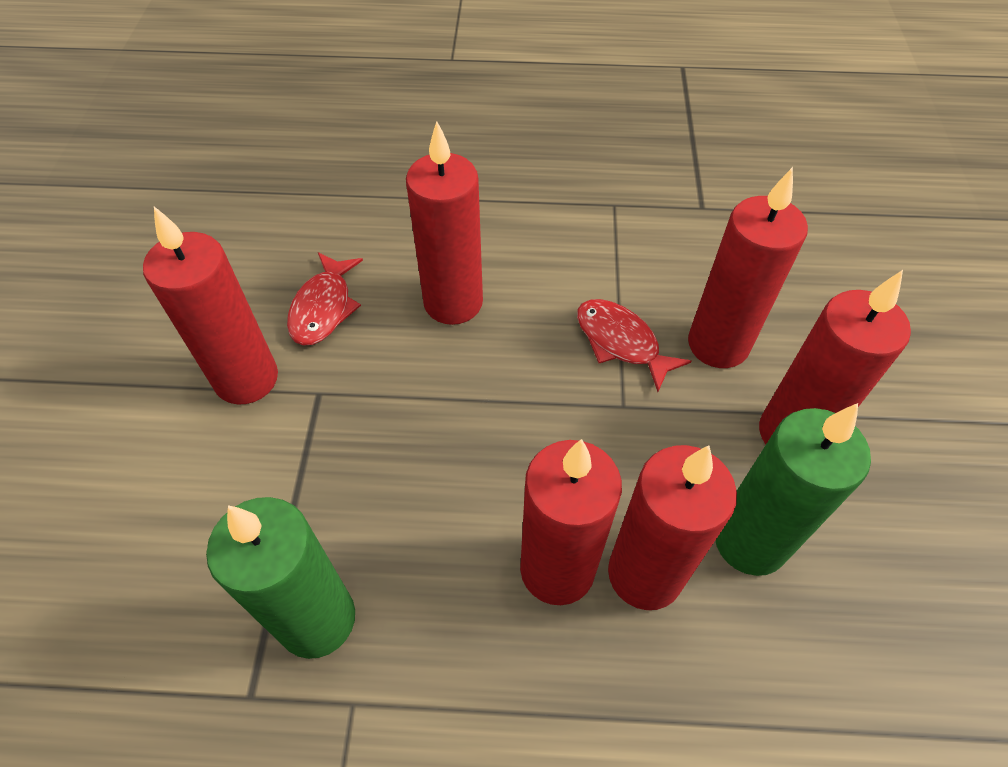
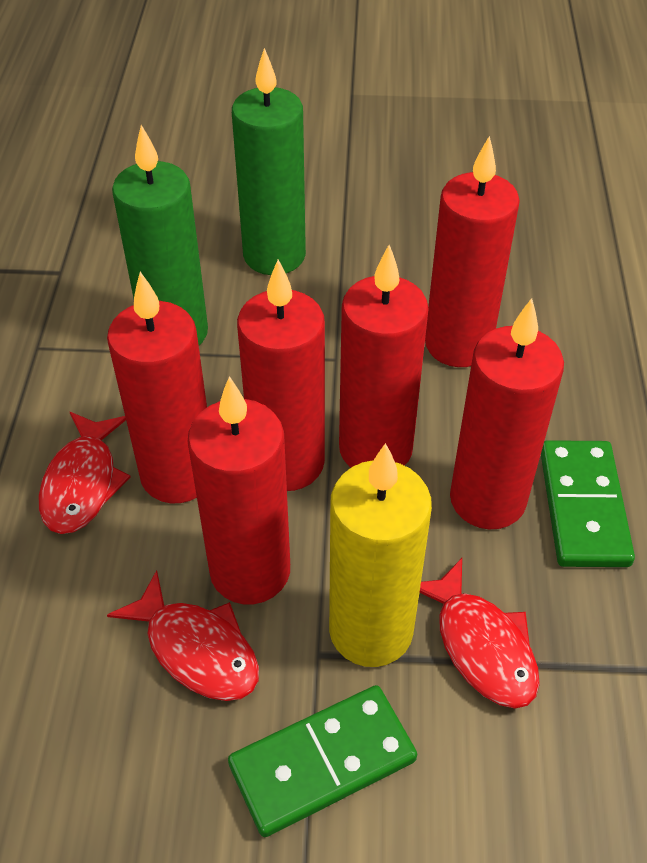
green domino: none = 0 -> [228,685,417,837] [541,440,635,567] = 2
red fish: [287,252,363,345] [577,299,691,392] = 2 -> [39,412,131,534] [107,570,259,701] [419,558,540,709] = 3
yellow candle: none = 0 -> [329,443,432,667] = 1

